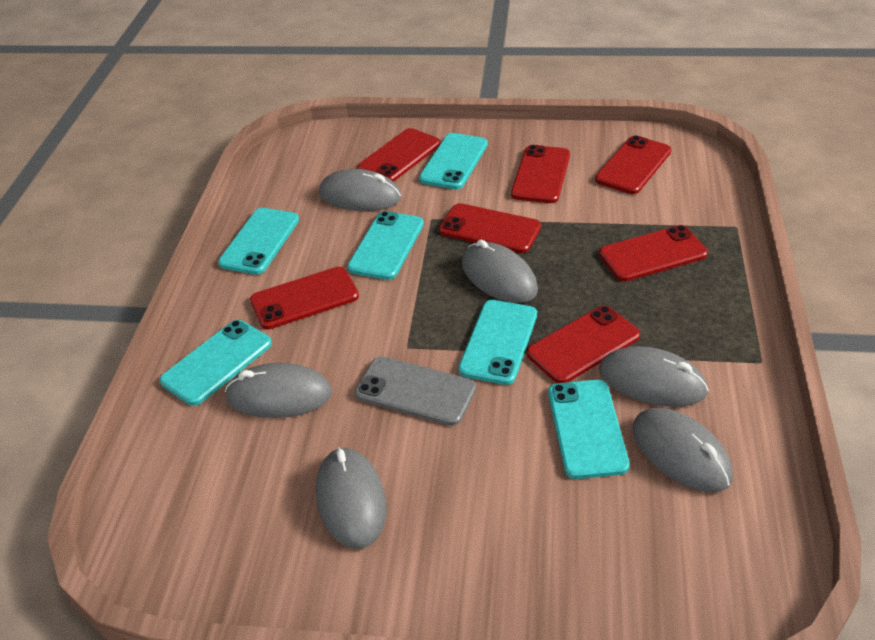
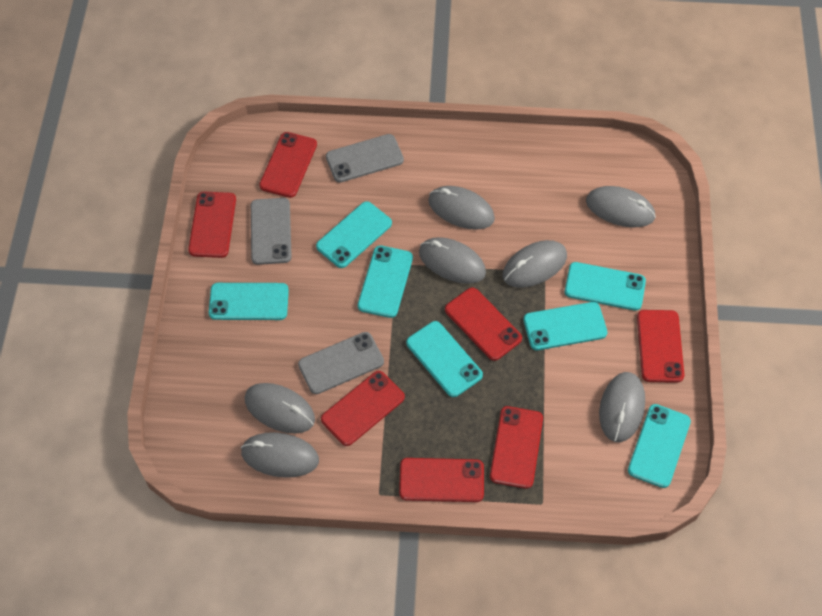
grey mouse: [225,363,332,418] [316,447,386,549] [319,169,401,211] [462,240,538,303] [599,346,709,407] [632,407,733,492] = 6 -> [241,432,319,478] [245,383,315,434] [419,237,486,284] [428,186,495,230] [503,240,567,288] [586,186,656,227] [599,372,645,442] = 7
grey phone: [355,356,476,426] = 1 -> [251,198,292,265] [298,332,384,394] [326,134,404,183] = 3
turquoise phone: [160,320,272,406] [218,208,299,275] [348,211,424,280] [419,133,488,189] [458,300,537,385] [548,380,630,479] = 6 -> [209,283,289,320] [316,201,392,268] [358,245,413,318] [406,321,483,397] [523,302,607,350] [565,262,646,311] [628,404,691,488] = 7

